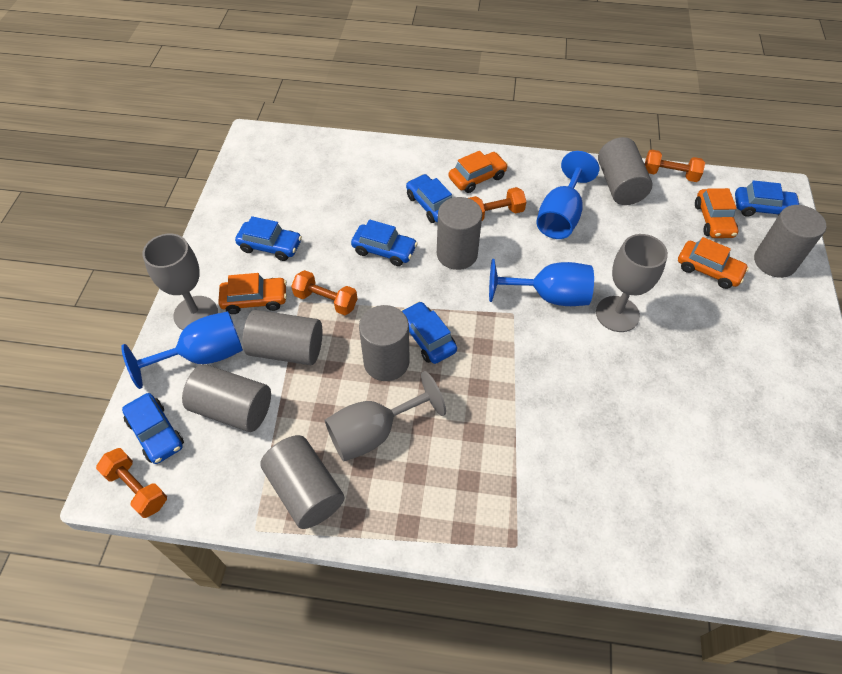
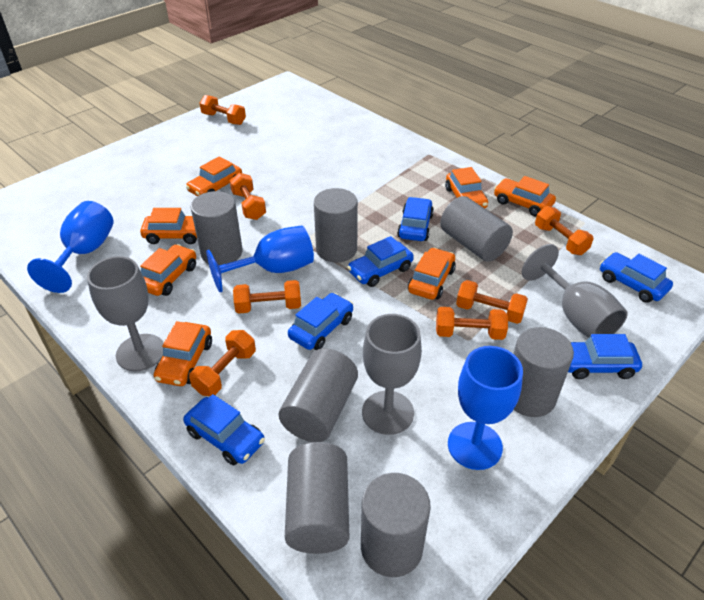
orange car: [218,273,287,314] [449,151,508,193] [678,237,749,289] [695,188,738,238] = 4 -> [140,208,197,244] [140,244,196,296] [154,321,212,386] [186,156,242,196] [408,248,456,300] [445,167,488,208] [494,176,556,217] = 7
orange dumbbell: [96,448,167,518] [291,270,357,315] [469,187,526,221] [645,149,705,182] = 4 -> [189,330,256,396] [200,95,246,125] [230,173,266,220] [233,280,301,314] [436,307,508,340] [456,280,528,324] [535,206,594,255] = 7

